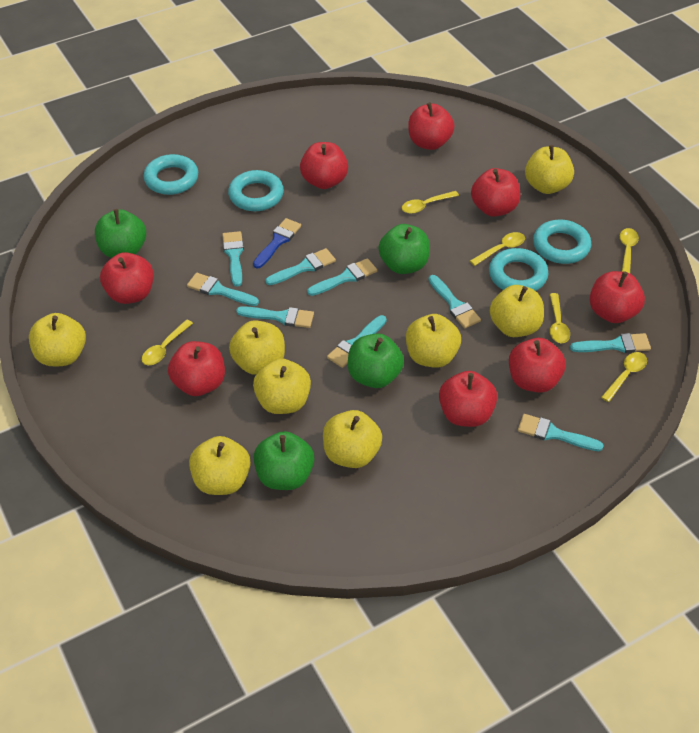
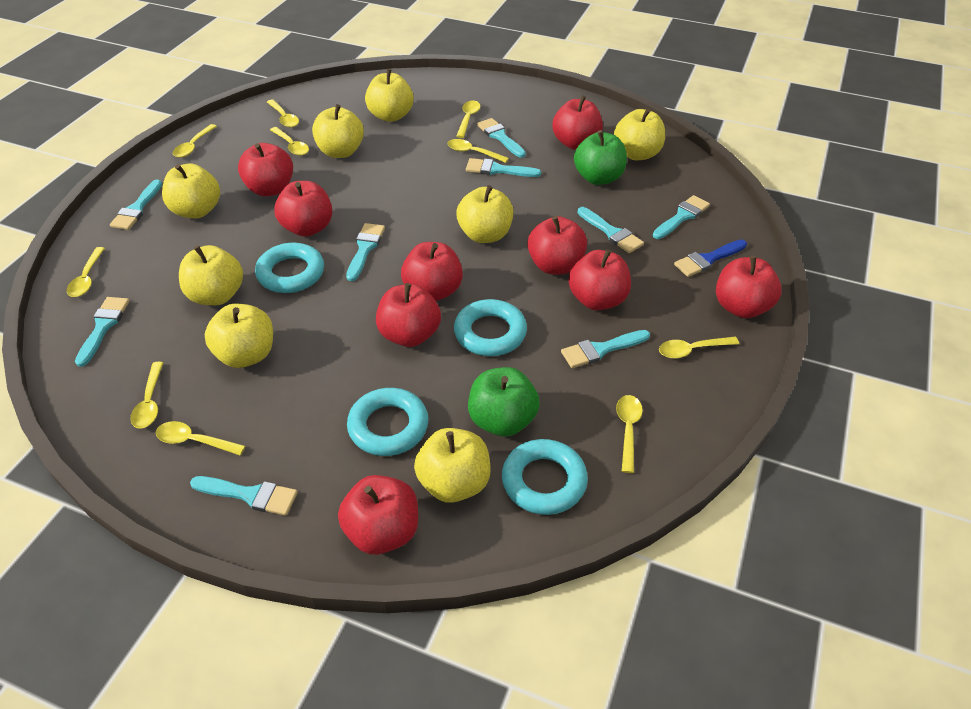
green apple: [95,209,146,258] [254,431,314,490] [348,333,404,388] [379,224,430,274] = 4 -> [468,367,540,437] [574,130,627,185] = 2
red apple: [100,252,154,304] [168,341,225,396] [300,142,348,189] [408,102,454,150] [439,371,497,427] [471,168,520,217] [509,338,566,393] [590,271,645,323] = 8 -> [238,143,293,196] [274,181,333,237] [338,475,418,555] [376,283,441,347] [401,242,463,301] [527,216,587,275] [552,95,603,150] [568,249,631,310] [716,256,782,318] = 9
yellow spoon: [142,319,193,365] [402,191,459,214] [470,232,525,266] [550,293,570,343] [601,352,647,402] [620,228,639,273] = 6 -> [67,247,105,297] [130,362,163,429] [156,421,245,455] [173,124,217,158] [267,99,299,127] [270,127,309,156] [447,139,509,163] [456,101,480,138] [616,395,643,473] [659,337,739,359] = 10

